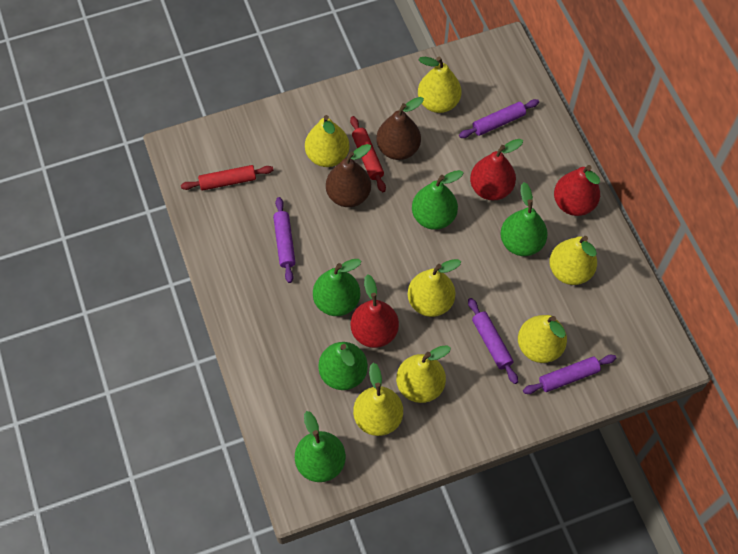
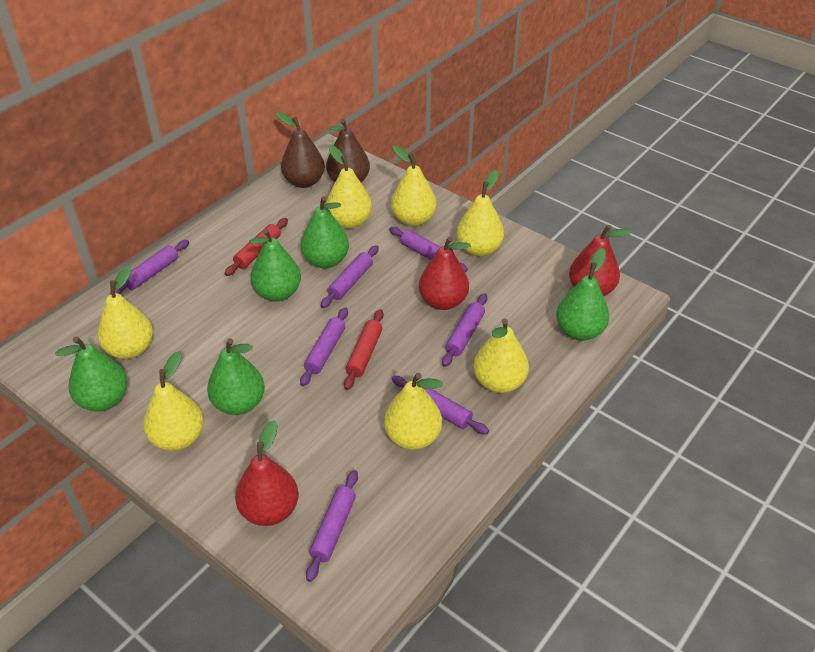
purple rolling pin: [273,197,295,283] [459,99,539,138] [468,298,518,384] [523,355,616,394] = 4 -> [110,240,189,294] [300,307,348,386] [306,470,358,582] [321,245,379,308] [389,227,468,272] [392,376,489,435] [442,293,488,367] = 7

